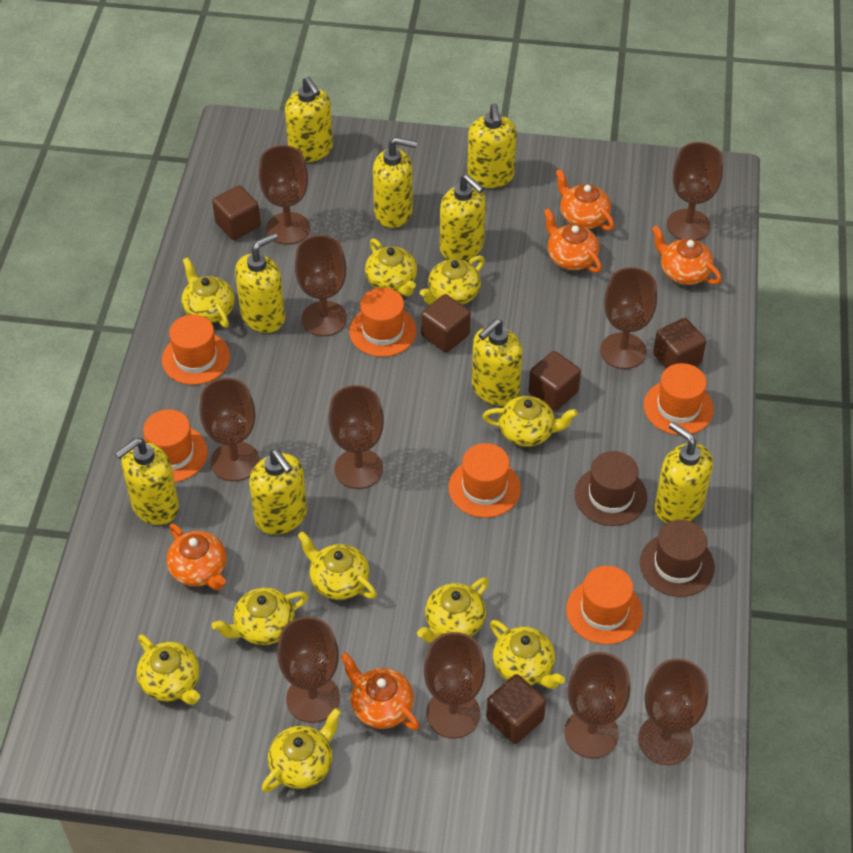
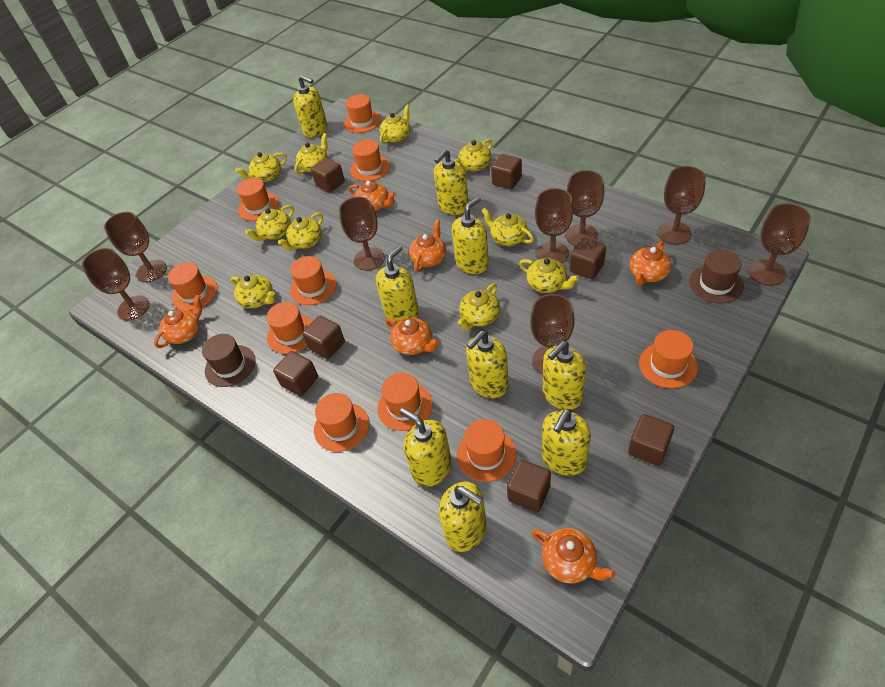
brown cube: [212,185,261,240] [421,294,471,352] [486,674,546,744] [529,351,581,411] [653,318,706,368] = 5 -> [273,351,318,396] [302,316,345,359] [311,158,345,193] [491,154,522,189] [507,460,551,512] [570,238,606,279] [628,414,674,466] = 7
brown goblet: [200,378,259,482] [259,145,310,245] [277,617,340,723] [295,235,347,336] [328,385,384,489] [424,632,485,738] [564,652,630,758] [600,267,657,369] [638,659,708,765] [667,142,723,241] = 10 -> [82,248,150,320] [104,212,167,282] [339,197,385,271] [530,294,575,374] [535,188,573,264] [566,170,604,246] [658,166,706,245] [748,203,811,286] = 8
orange hat: [143,409,208,482] [162,315,230,385] [349,288,417,357] [448,443,521,518] [566,566,643,645] [644,363,714,435] = 6 -> [168,262,217,310] [237,178,279,221] [266,302,313,354] [290,256,337,305] [314,393,369,452] [344,94,381,133] [350,140,390,181] [377,373,433,431] [457,419,516,482] [639,330,698,388] = 10
orange teapot: [167,523,226,590] [340,652,420,730] [544,208,602,273] [556,169,614,231] [652,225,722,285] = 5 -> [154,294,202,348] [349,181,396,211] [386,318,439,355] [409,219,446,272] [532,528,615,584] [630,241,672,285] = 6

